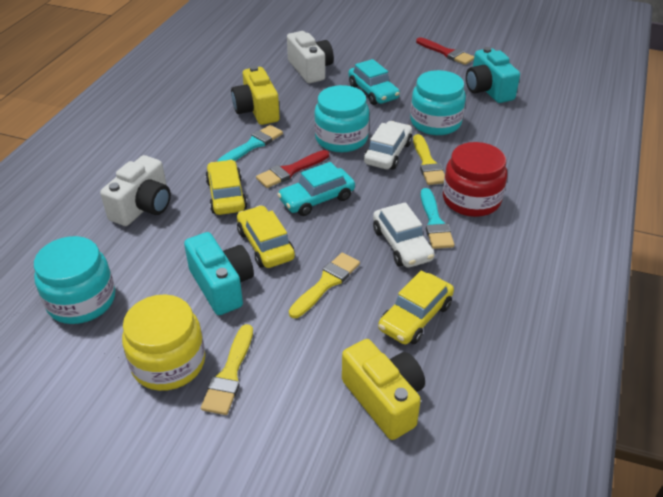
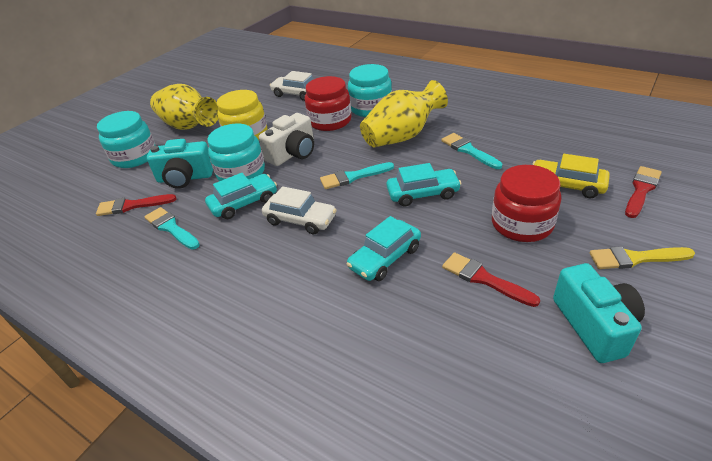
red brush: [256,150,329,188] [416,37,474,65] = 2 -> [96,194,177,216] [442,253,540,307] [625,166,662,218] = 3
red jar: [443,142,507,217] = 1 -> [305,76,352,131] [492,165,561,242] = 2
turquoise brush: [217,125,283,162] [421,188,455,249] = 2 -> [144,207,200,249] [320,162,394,189] [441,133,502,169] = 3
turquoise car: [277,162,355,216] [348,59,400,105] = 2 -> [205,173,277,219] [346,216,421,281] [387,163,462,206] = 3
white camera: [100,155,171,226] [287,31,334,83] = 2 -> [259,113,314,166] = 1
yellow brush: [201,324,253,415] [289,253,360,318] [413,134,445,185] = 3 -> [590,246,695,269] = 1
yellow camera: [231,66,280,125] [342,339,425,440] = 2 -> none = 0
yellow car: [205,160,247,215] [237,205,295,268] [378,271,454,344] = 3 -> [533,154,610,198] = 1
yellow vase: none = 0 -> [150,84,218,130] [360,80,448,147] = 2

